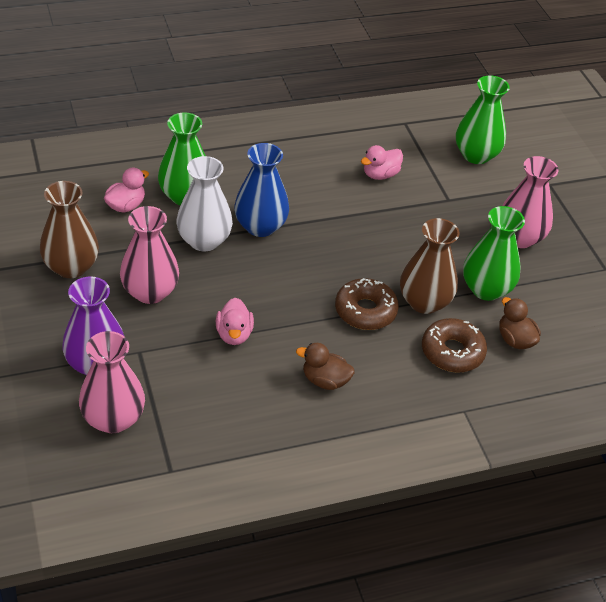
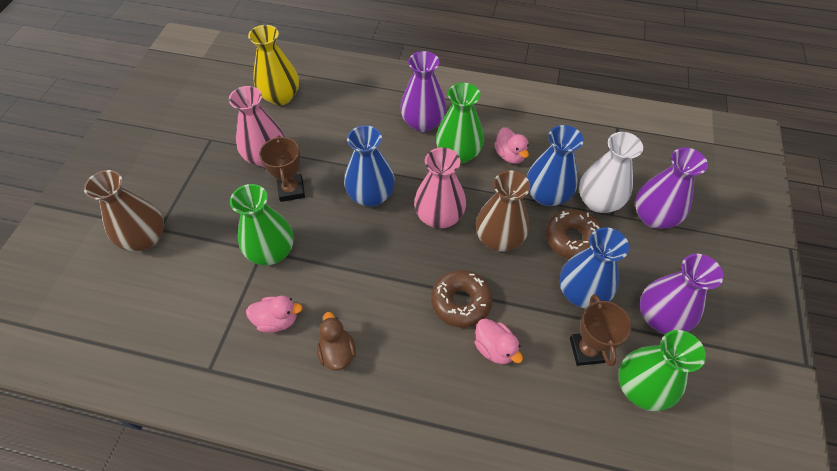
blue vase: [234,143,289,237] = 1 -> [344,125,395,207] [527,125,584,206] [560,228,629,309] = 3
brown duck: [296,343,355,390] [499,297,541,349] = 2 -> [317,312,356,371] = 1
brown trophy: none = 0 -> [259,135,305,202] [570,294,632,366] = 2
pink vase: [79,331,145,433] [120,206,179,304] [502,156,559,248] = 3 -> [229,86,285,167] [414,147,466,229] = 2
purple vase: [62,276,124,375] = 1 -> [400,51,446,132] [635,148,708,229] [640,254,723,334] = 3
yellow vase: none = 0 -> [248,25,299,105] = 1

